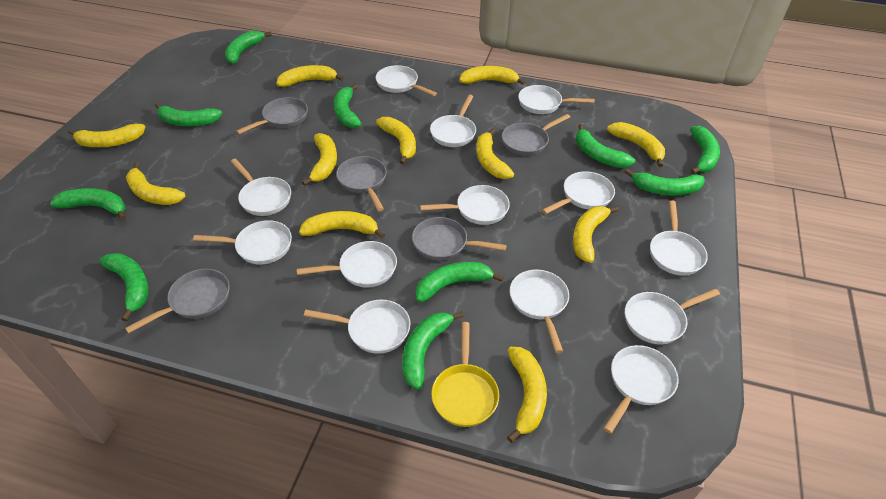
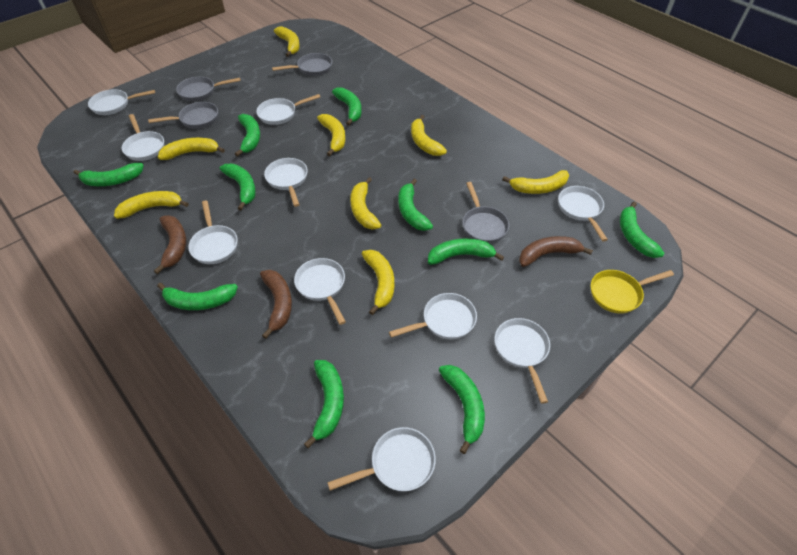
brown banana: none = 0 -> [154,215,187,274] [260,270,292,339] [519,236,593,267] = 3
grey pan: [125,269,230,334] [236,97,308,134] [336,156,386,211] [412,217,507,261] [502,114,570,156] = 5 -> [148,102,218,129] [176,77,241,101] [272,53,332,76] [462,182,509,243] = 4
white pan: [193,220,292,265] [230,158,291,216] [297,241,397,288] [304,300,411,354] [376,65,437,96] [420,185,510,225] [430,95,476,147] [510,270,569,353] [518,85,595,114] [542,171,615,214] [603,345,678,434] [625,289,720,345] [650,200,708,276] = 13 -> [88,89,155,115] [122,114,164,161] [188,201,238,264] [256,94,320,125] [264,158,308,207] [294,258,346,325] [327,427,436,491] [389,293,477,339] [495,318,550,404] [558,186,608,241] = 10
yellow banana: [68,124,145,147] [126,162,186,205] [277,65,344,87] [299,211,385,238] [302,133,337,186] [376,117,416,164] [459,66,526,85] [476,128,514,179] [507,347,547,443] [573,206,619,263] [607,122,665,167] = 11 -> [114,191,189,219] [158,138,225,160] [274,26,300,57] [317,114,346,156] [350,177,381,229] [362,250,394,315] [411,115,447,156] [502,170,569,194] = 8

